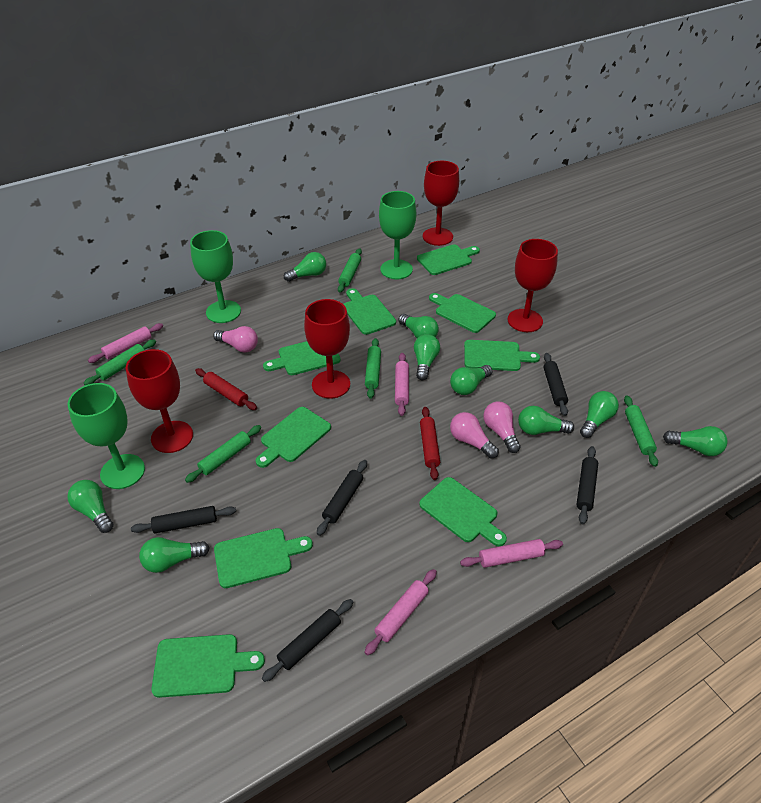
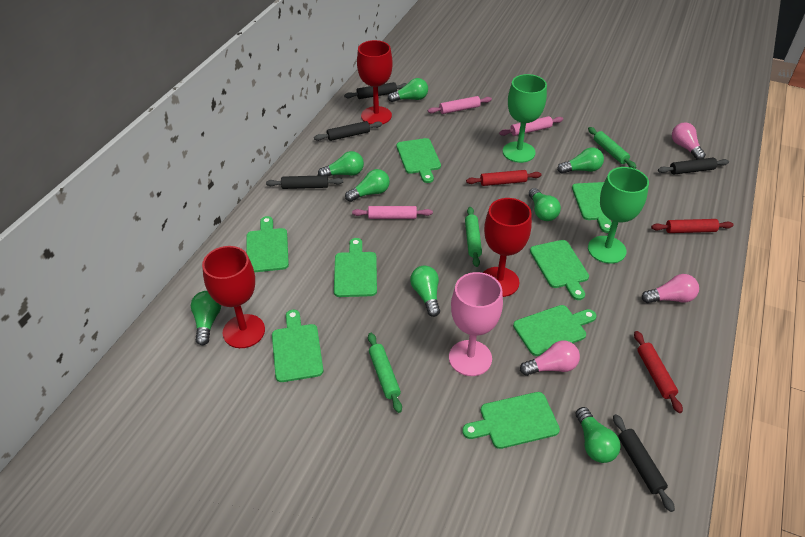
green cutting board: [151,634,265,698] [214,528,313,588] [256,407,331,468] [263,341,341,375] [343,288,396,335] [417,244,480,275] [419,477,507,546] [429,293,496,333] [464,340,540,371] = 9 -> [246,216,289,272] [272,310,323,382] [334,238,377,297] [397,138,441,183] [462,392,560,449] [513,305,596,356] [530,240,589,300] [572,182,612,233] = 8
green goblet: [68,383,145,489] [190,230,241,323] [379,191,416,279] = 3 -> [503,74,547,163] [588,167,649,264] = 2
green light bulb: [67,480,114,533] [139,537,210,573] [284,252,326,282] [398,314,439,338] [414,334,440,380] [450,365,492,395] [518,406,574,435] [580,391,619,438] [663,426,728,456] = 9 -> [191,291,221,345] [318,151,364,176] [345,169,390,202] [388,78,428,102] [410,266,440,317] [529,188,561,221] [557,147,604,174] [576,407,621,463] = 8
green rolling pin: [83,339,156,385] [185,425,261,483] [338,248,362,293] [365,338,381,399] [624,396,658,467] = 5 -> [368,333,402,413] [465,207,482,267] [588,127,637,169] = 3
pink goblet: none = 0 -> [449,272,503,376] = 1
pink rolling pin: [88,323,163,363] [365,569,437,655] [395,353,409,416] [460,539,563,568] = 4 -> [352,206,433,219] [428,96,492,114] [499,116,563,136] = 3
red goblet: [126,349,193,453] [304,299,350,399] [423,161,459,246] [508,239,558,332] = 4 -> [202,246,265,348] [357,40,393,124] [483,198,532,297] = 3
red rolling pin: [195,368,257,410] [420,407,440,480] = 2 -> [466,170,541,186] [634,331,683,413] [651,219,733,233] = 3

